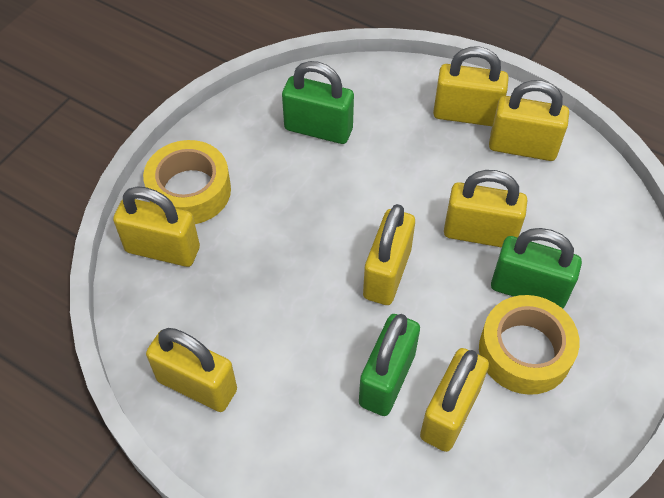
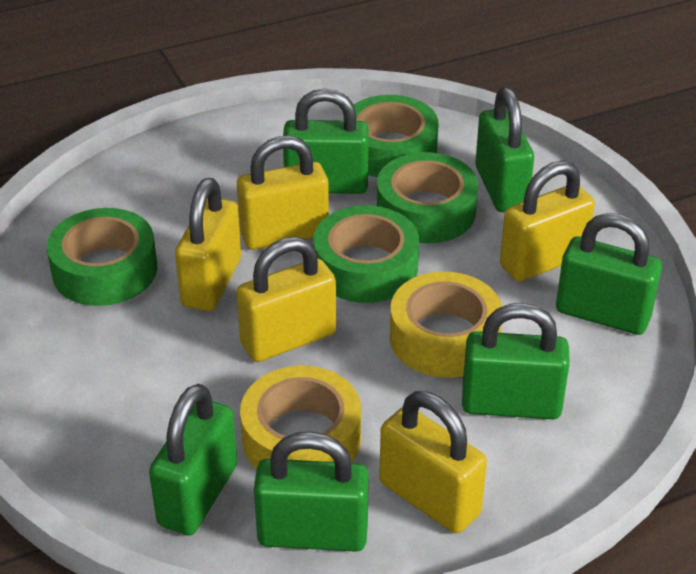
green padlock: [282,61,354,144] [359,314,420,416] [491,228,582,309] = 3 -> [149,384,237,535] [254,431,369,552] [283,88,369,194] [462,303,570,419] [475,87,534,212] [556,213,662,335] = 6
green tape: none = 0 -> [47,208,157,306] [313,205,419,303] [343,95,438,177] [377,152,478,243] = 4
yellow padlock: [113,186,200,267] [146,328,237,412] [363,204,415,305] [420,348,489,452] [433,47,509,126] [444,170,527,248] [489,80,569,161] = 7 -> [175,178,241,311] [236,237,336,362] [237,136,329,250] [379,391,487,533] [500,161,595,281] = 5

